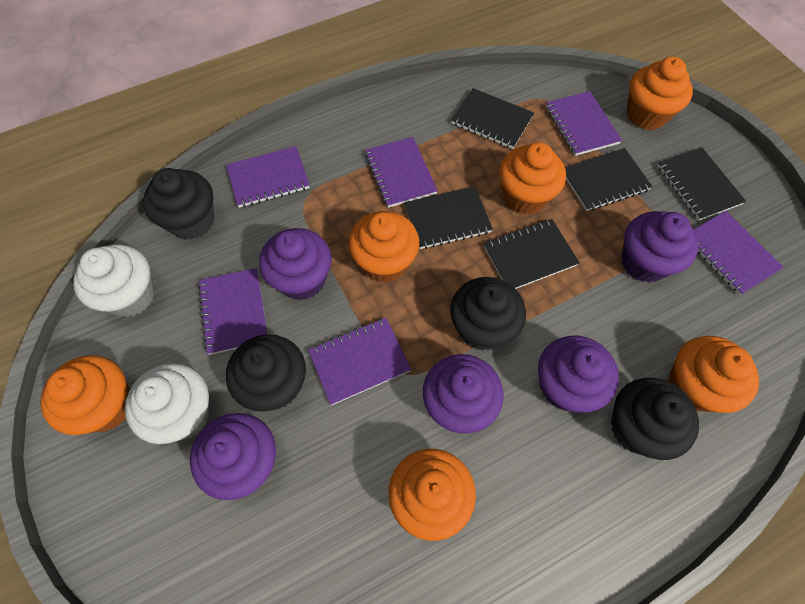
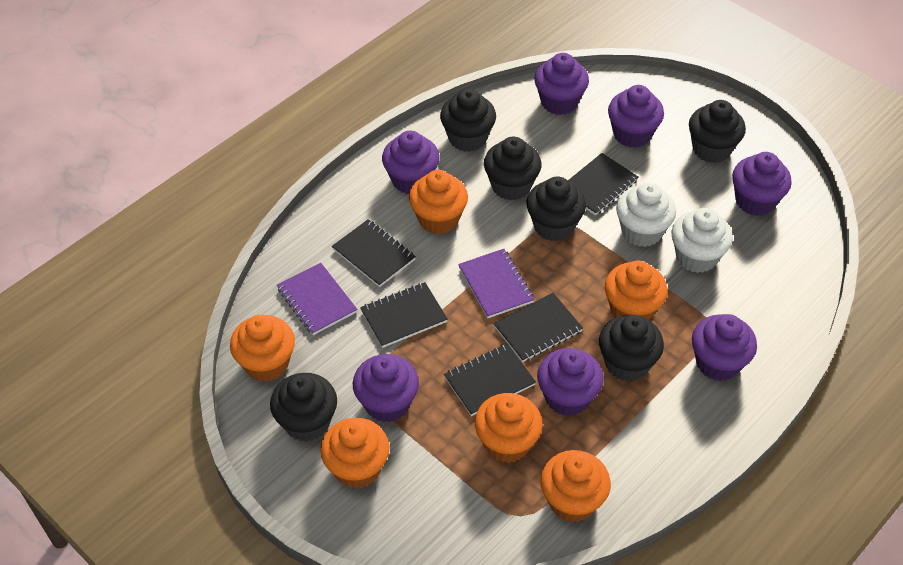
black cupcake: [143,168,214,240] [226,334,306,412] [450,277,526,351] [611,378,699,460] = 4 -> [270,373,337,442] [440,89,496,152] [484,137,542,201] [526,177,586,241] [599,315,664,382] [689,100,746,163] = 6
purple cupcake: [190,413,276,500] [259,228,332,300] [423,354,504,434] [538,336,619,413] [621,211,698,283] = 5 -> [353,354,419,422] [382,131,440,194] [534,53,589,115] [537,348,603,416] [608,85,664,148] [692,314,757,381] [732,152,792,216] = 7
purple notebook: [198,268,268,355] [226,146,310,208] [308,318,411,405] [365,137,438,208] [546,91,622,156] [693,211,784,295] = 6 -> [277,263,357,335] [458,249,534,318] = 2

